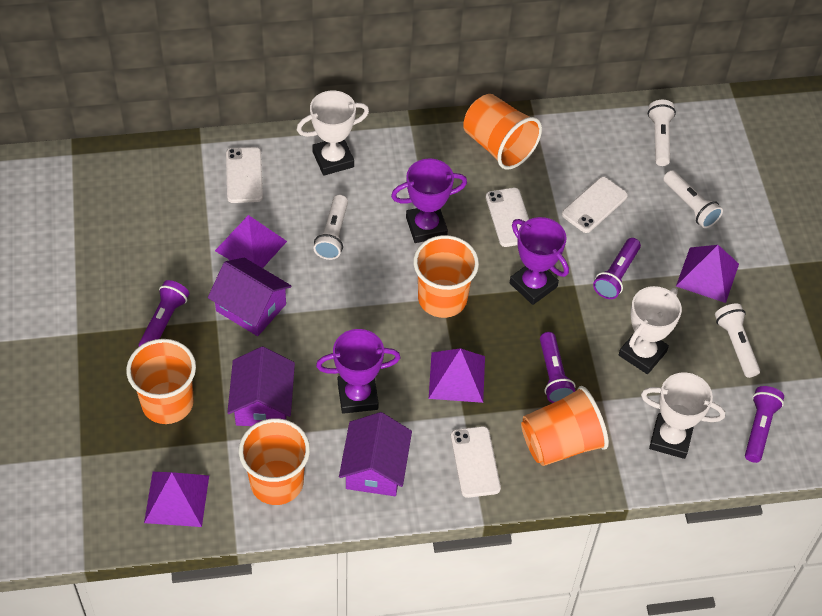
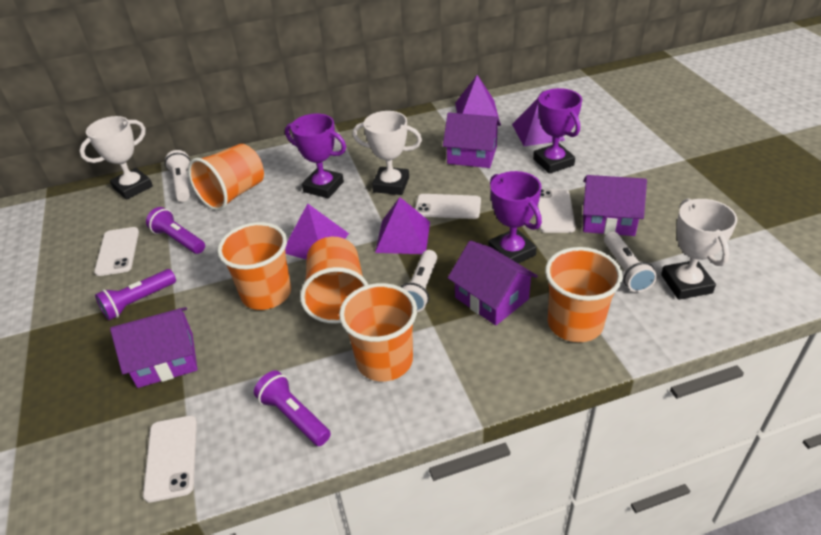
purple flashlight: [139,280,189,346] [540,332,575,403] [593,238,641,299] [745,386,784,463] = 4 -> [95,269,176,320] [146,207,205,254] [254,370,331,446] = 3
purple house: [208,258,292,336] [227,347,295,426] [339,412,412,496] = 3 -> [110,307,198,388] [443,113,501,168] [448,240,538,325] [583,175,647,236] = 4
white flashlight: [314,195,348,260] [648,100,676,166] [663,170,723,228] [715,303,760,378] = 4 -> [165,150,191,202] [401,250,437,312] [604,232,657,292] = 3

